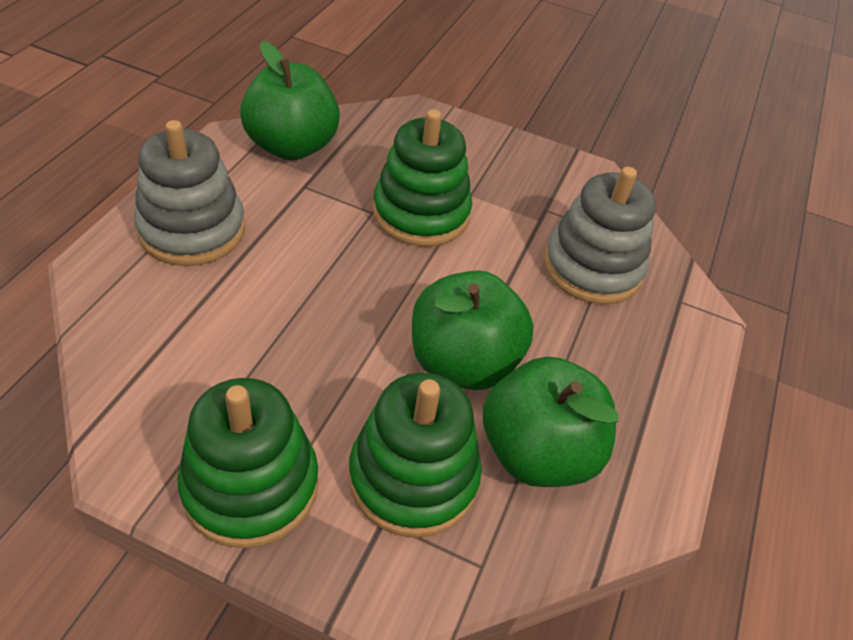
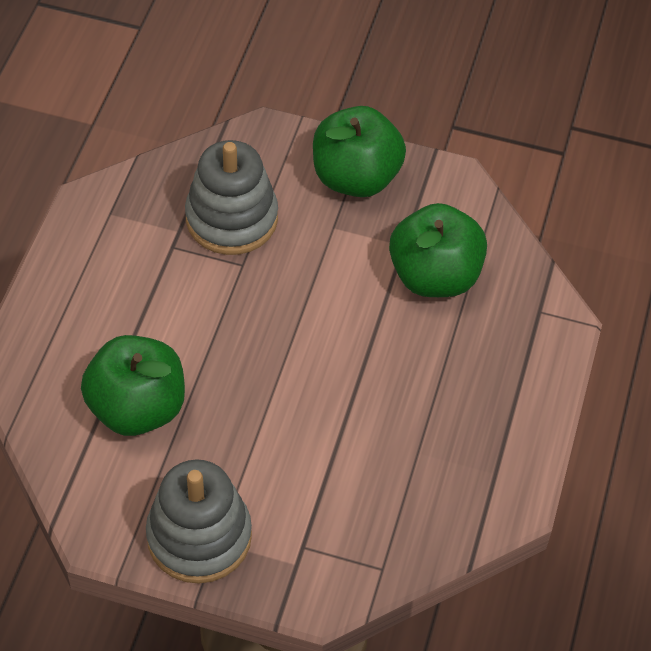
green stacking toy: [177,378,318,548] [348,373,482,538] [373,109,472,247] = 3 -> none = 0

